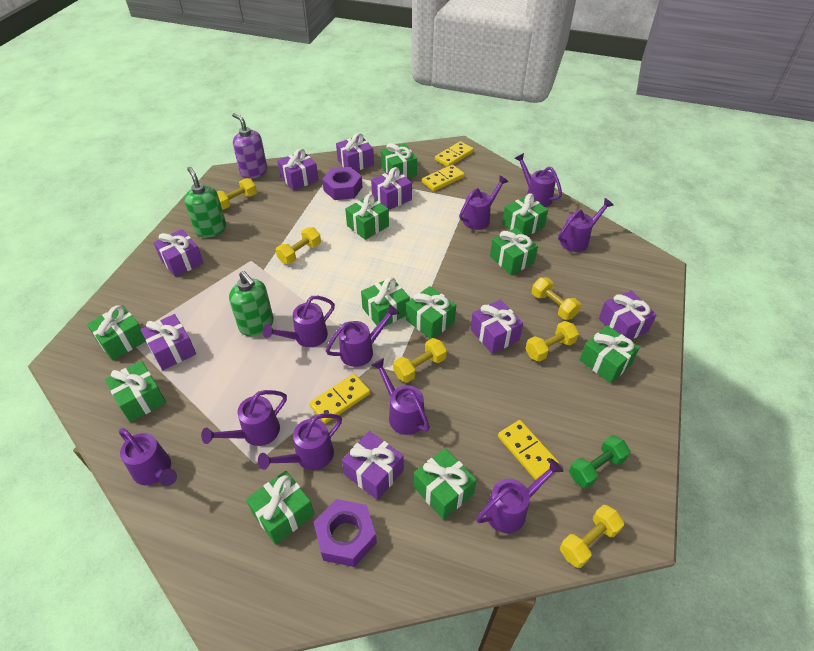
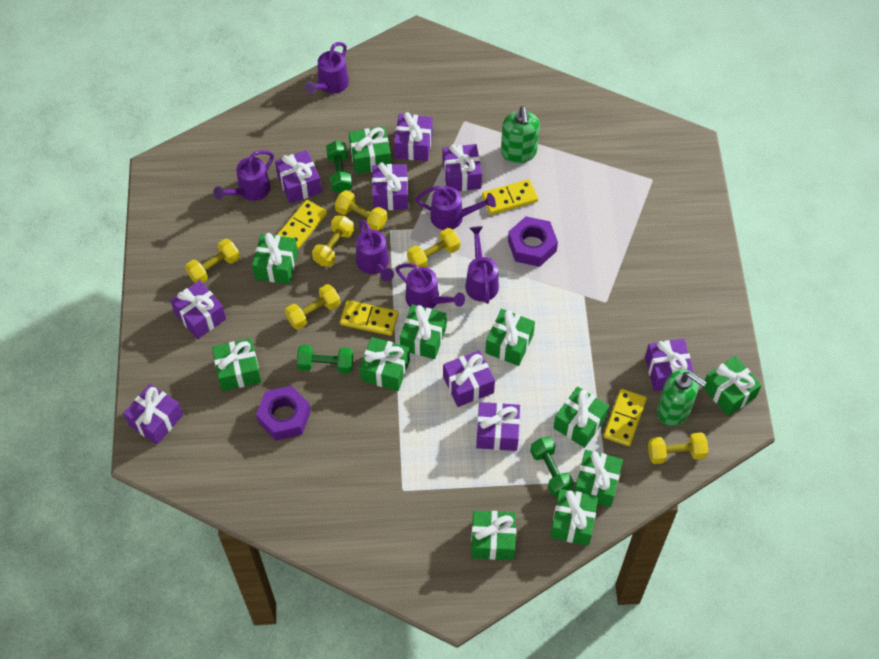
green dumbbell: [569,435,630,489] = 1 -> [297,345,353,374] [326,141,352,193] [530,437,574,496] = 3
purple gift: [140,314,196,370] [153,229,203,277] [277,148,319,191] [336,133,374,171] [342,431,404,500] [371,167,412,210] [470,300,523,354] [599,291,656,340] = 8 -> [123,384,183,445] [170,280,226,339] [275,150,322,203] [372,163,408,210] [394,112,433,161] [443,144,482,191] [443,350,495,407] [476,402,520,451] [645,339,694,391] = 9
purple soap dispenser: [232,113,267,179] = 1 -> none = 0
purple watering can: [119,428,177,486] [201,390,287,446] [258,414,342,470] [262,296,335,347] [326,305,399,367] [371,358,430,435] [459,175,509,230] [476,459,563,533] [514,153,562,207] [558,198,614,252] = 10 -> [213,150,274,201] [305,42,349,94] [356,220,394,282] [395,263,465,309] [416,186,496,230] [465,226,499,304] = 6

